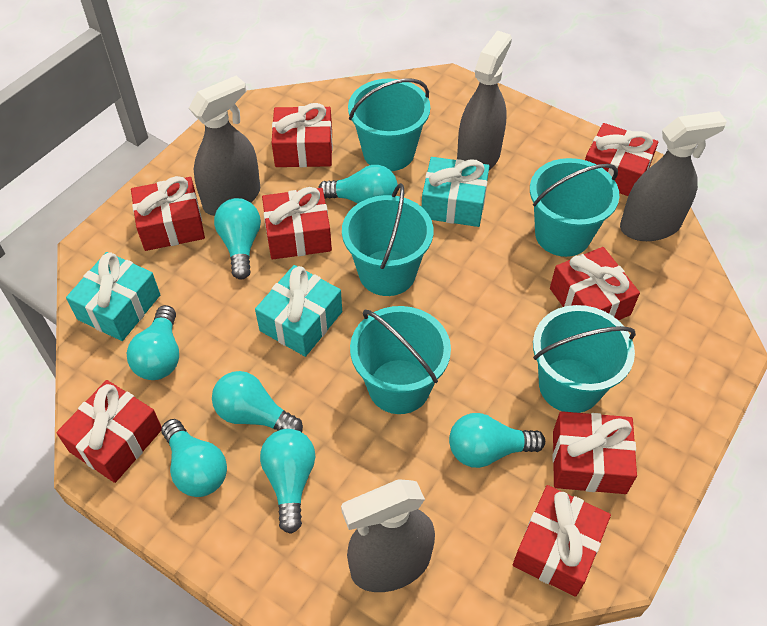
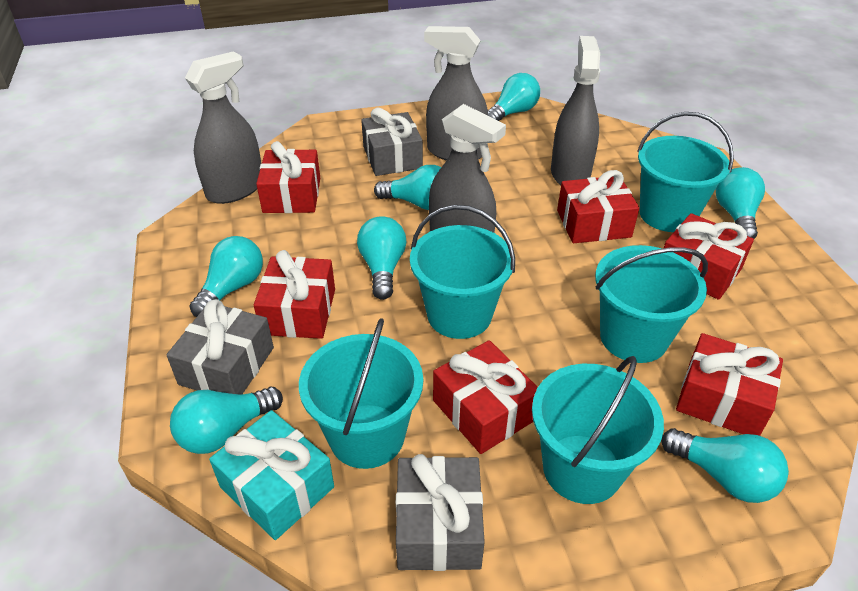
grey gift: none = 0 -> [167,299,274,394] [361,108,423,176] [396,454,485,571] = 3
red gift: [56,380,162,483] [131,176,205,251] [262,187,332,259] [272,103,333,167] [513,485,611,597] [550,247,640,320] [552,411,637,494] [585,123,658,196] = 8 -> [254,250,335,339] [256,141,320,213] [433,340,538,454] [557,170,639,243] [664,213,754,300] [676,333,783,436] = 6
turquoise gift: [66,252,160,341] [255,265,342,357] [422,157,489,227] = 3 -> [209,410,334,540] = 1

